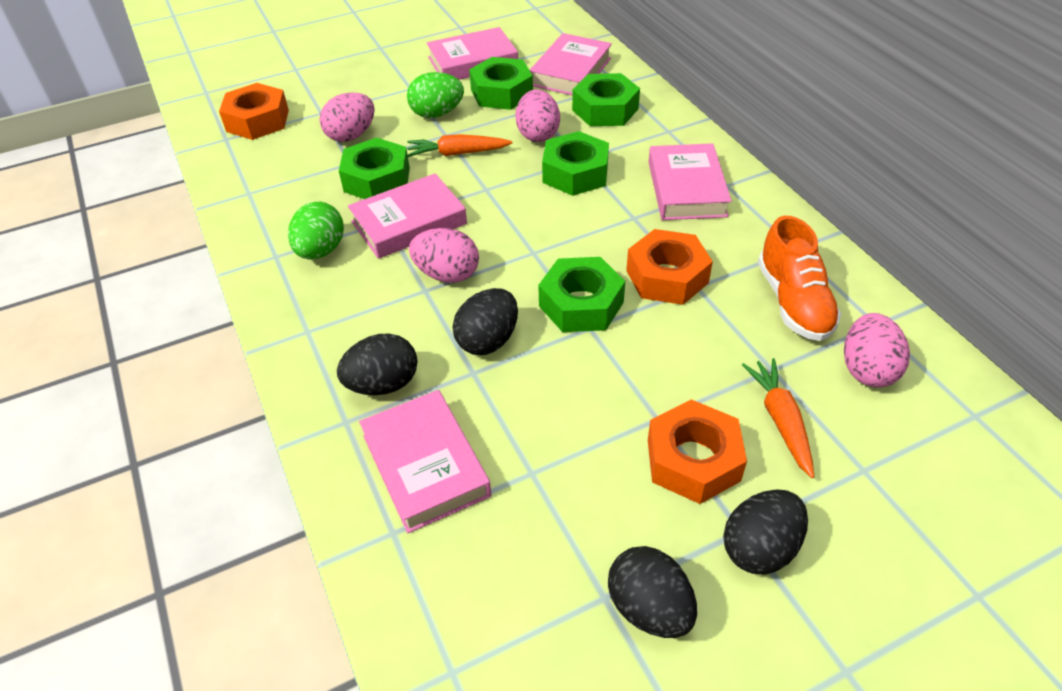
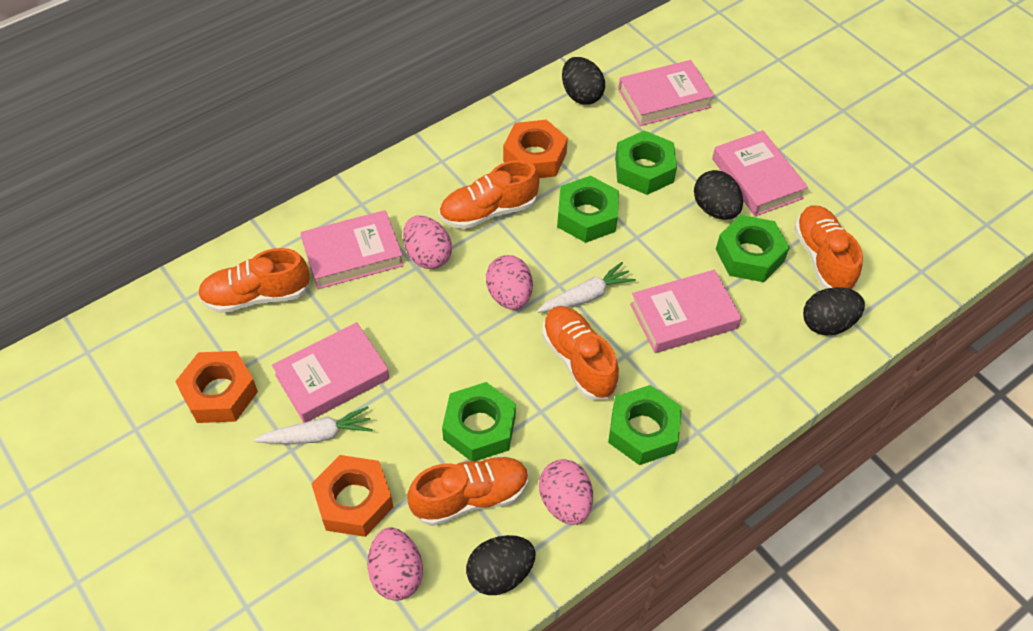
green egg: [288,202,344,259] [407,72,464,118] = 2 -> none = 0
orange carrot: [407,134,513,157] [742,358,814,478] = 2 -> none = 0
orange shoe: [758,216,841,341] = 1 -> [198,248,310,313] [407,456,529,526] [439,160,539,229] [542,306,619,400] [794,205,863,290] = 5
white carrot: none = 0 -> [254,406,373,444] [537,262,636,313] = 2

